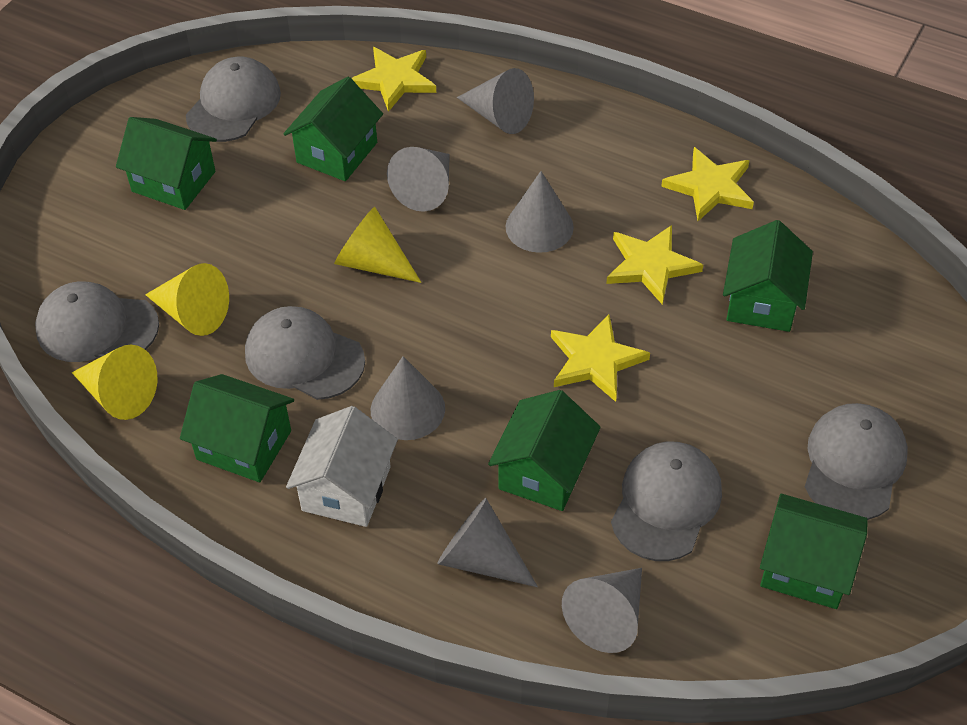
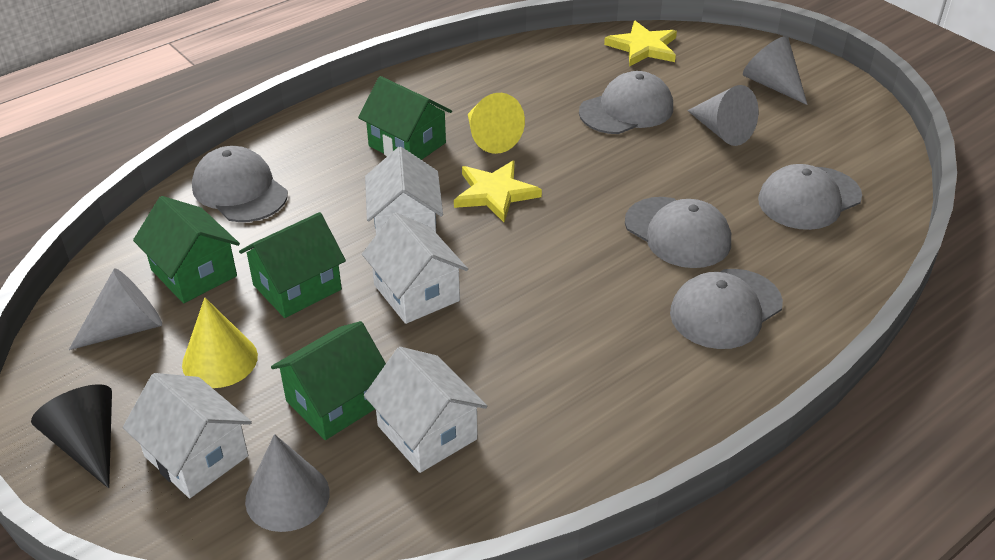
black cone: none = 0 -> [31,384,112,488] = 1
green house: [116,117,217,210] [180,374,294,482] [283,77,383,181] [488,390,601,511] [723,220,813,332] [760,494,868,609] = 6 -> [133,196,240,303] [239,212,346,318] [271,321,386,440] [358,76,452,160] = 4
grey cone: [371,356,445,440] [387,147,450,212] [437,498,538,587] [457,68,534,134] [505,171,574,253] [562,568,642,653] = 6 -> [69,268,162,350] [245,434,330,532] [687,85,759,146] [743,36,808,105] = 4
white house: [286,406,398,527] = 1 -> [123,373,252,498] [362,212,468,324] [364,347,487,473] [365,147,443,235] = 4
yellow cone: [72,345,157,420] [145,263,229,336] [334,207,421,283] = 3 -> [182,298,258,388] [468,93,525,154] = 2
yellow star: [351,47,436,112] [551,315,650,402] [606,225,703,305] [661,147,754,221] = 4 -> [454,160,542,222] [604,21,677,67] = 2

